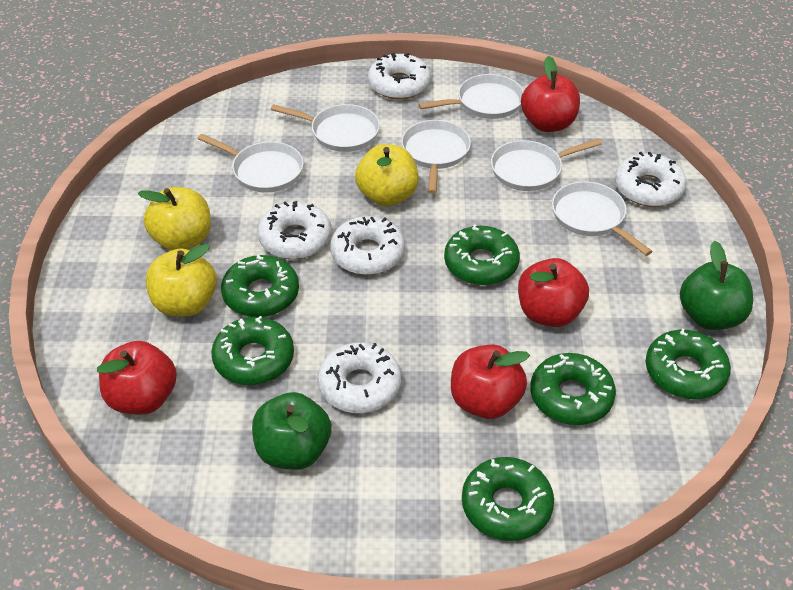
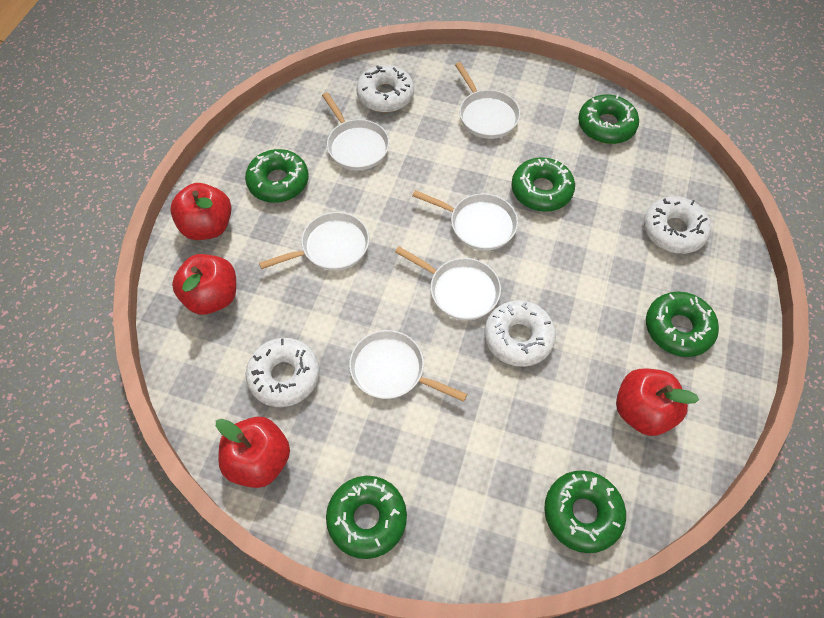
green apple: [252,392,331,470] [680,241,753,330] = 2 -> none = 0
white donut: [258,201,332,259] [318,342,401,413] [330,216,405,275] [368,53,431,99] [615,152,686,207] = 5 -> [246,338,320,407] [356,65,414,112] [484,300,556,367] [644,196,711,254] = 4
yellow apple: [138,187,211,251] [146,244,217,316] [355,144,419,206] = 3 -> none = 0

